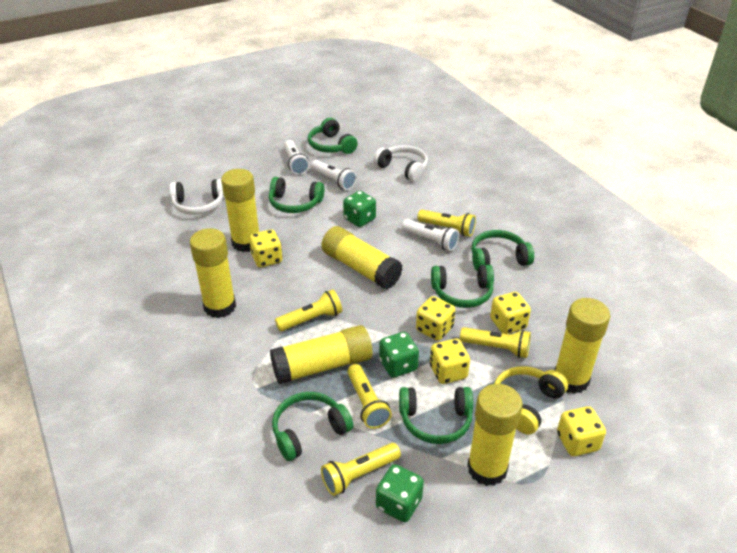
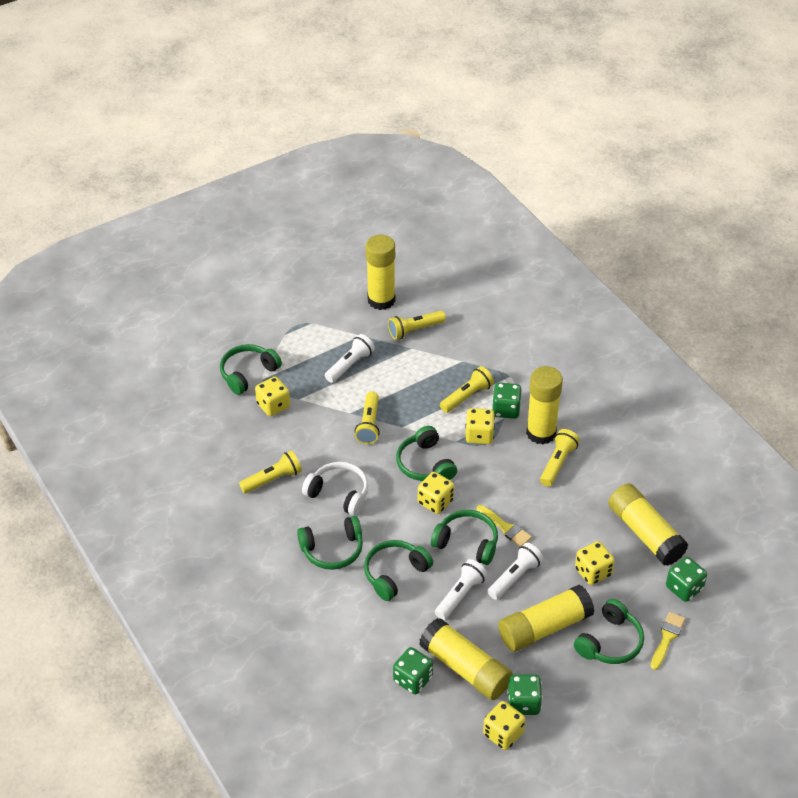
green dice: [343,191,376,227] [376,464,424,522] [379,332,419,378] = 3 -> [393,647,433,695] [492,383,522,419] [507,674,543,715] [666,557,707,602] = 4
white headphones: [170,179,225,215] [374,145,428,182] = 2 -> [302,462,368,516] = 1
yellow brush: none = 0 -> [477,505,532,547] [651,612,685,670] = 2
yellow glue stick: [190,228,236,318] [221,169,259,252] [270,325,372,384] [321,226,403,289] [467,384,523,486] [555,298,610,394] = 6 -> [366,235,395,310] [419,618,513,700] [498,585,594,652] [526,366,563,445] [608,483,688,566] = 5
yellow headphones: [494,366,568,435] = 1 -> none = 0

